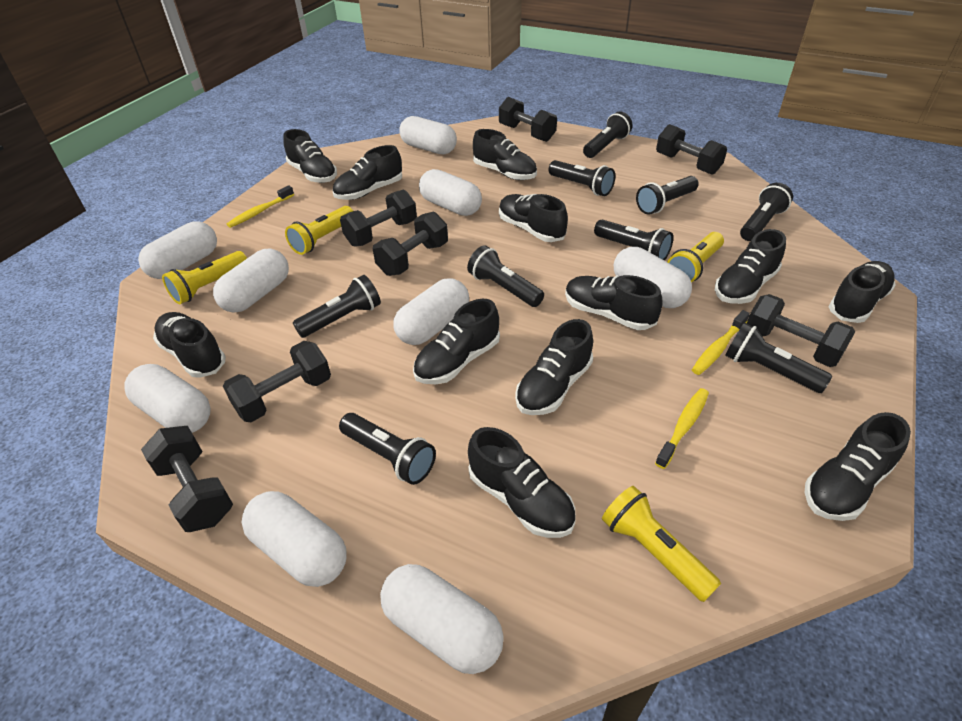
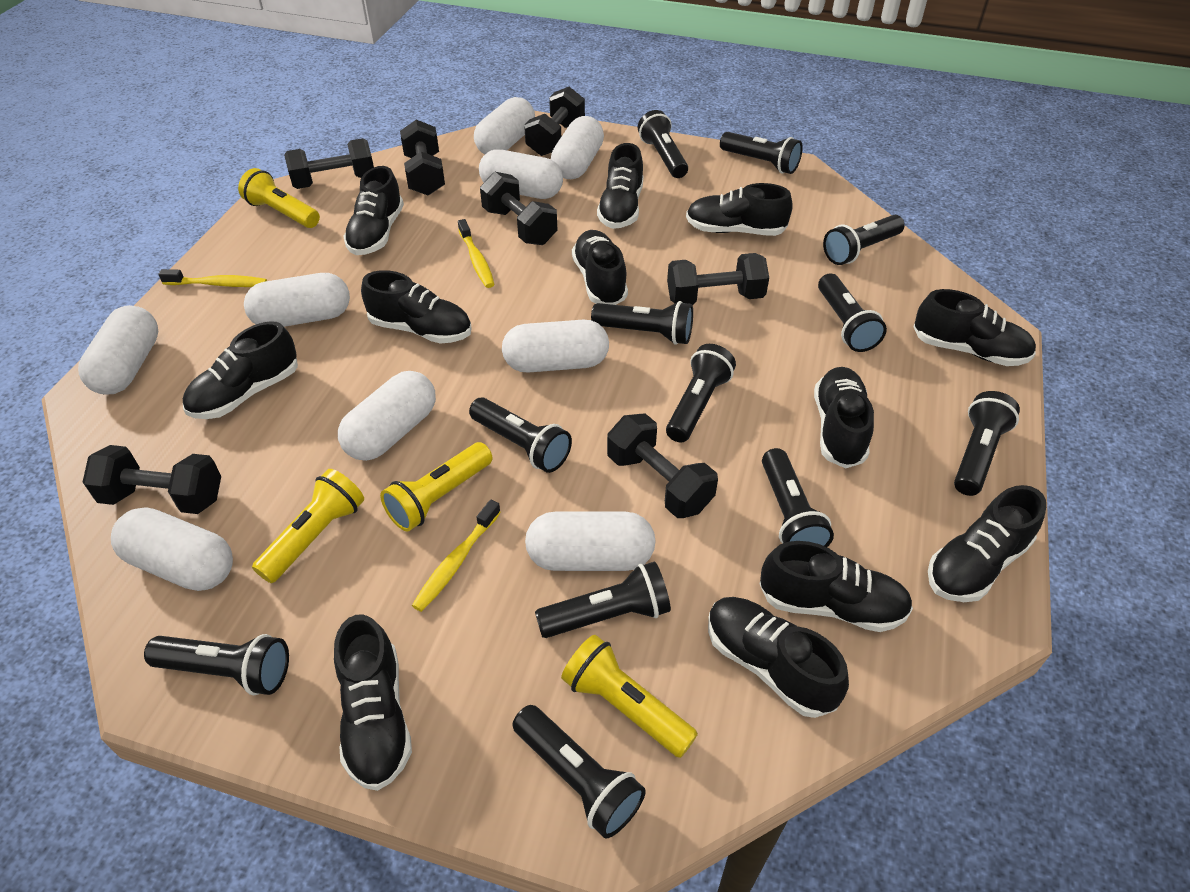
black flashlight: [293,275,381,338] [339,413,436,485] [467,245,544,307] [549,160,615,196] [583,111,633,158] [594,220,673,261] [636,176,699,214] [725,323,832,393] [740,183,793,241] = 9 -> [144,634,289,695] [469,397,572,473] [512,705,646,838] [535,562,671,638] [591,301,693,345] [638,110,688,178] [666,344,736,443] [720,132,803,174] [762,448,834,547] [818,273,887,352] [823,215,905,265] [954,391,1020,496] = 12

